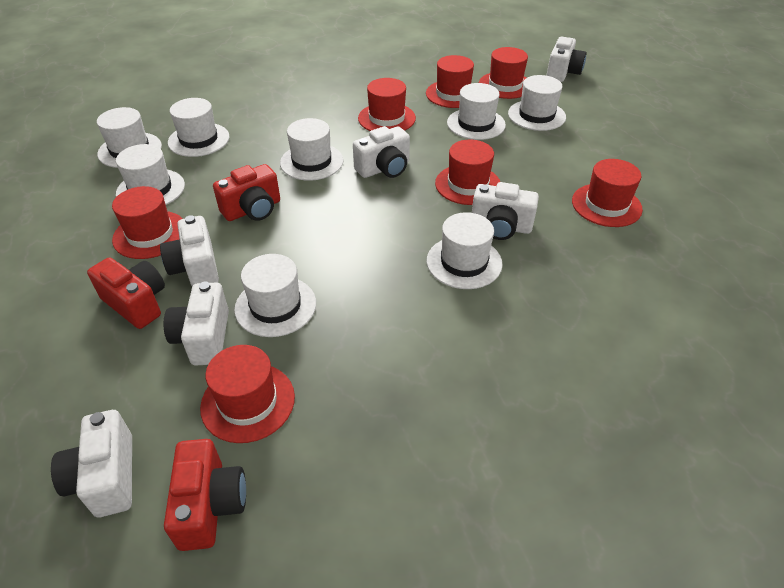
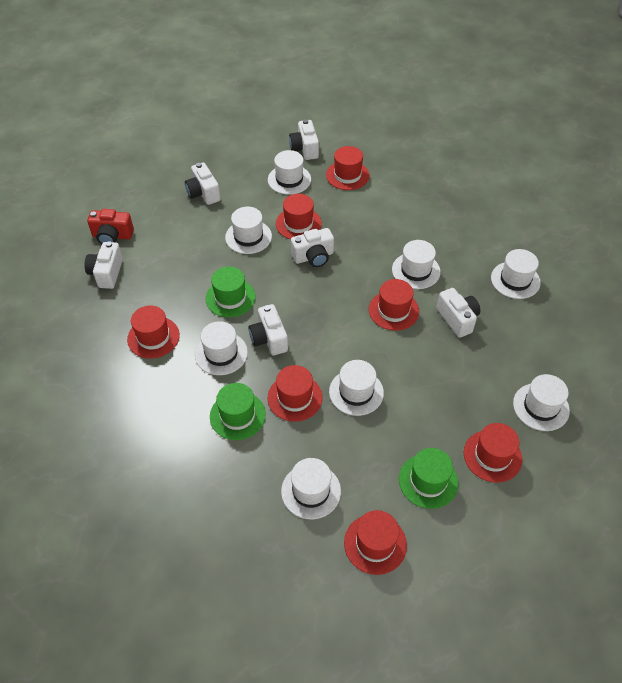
green hat: none = 0 -> [206,267,256,317] [210,383,266,440] [399,448,458,509] = 3
red camera: [87,257,165,329] [164,439,246,551] [213,164,280,221] = 3 -> [87,209,134,244] = 1

